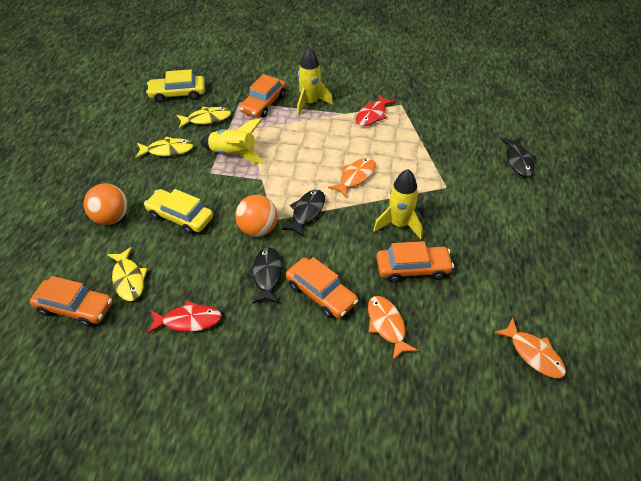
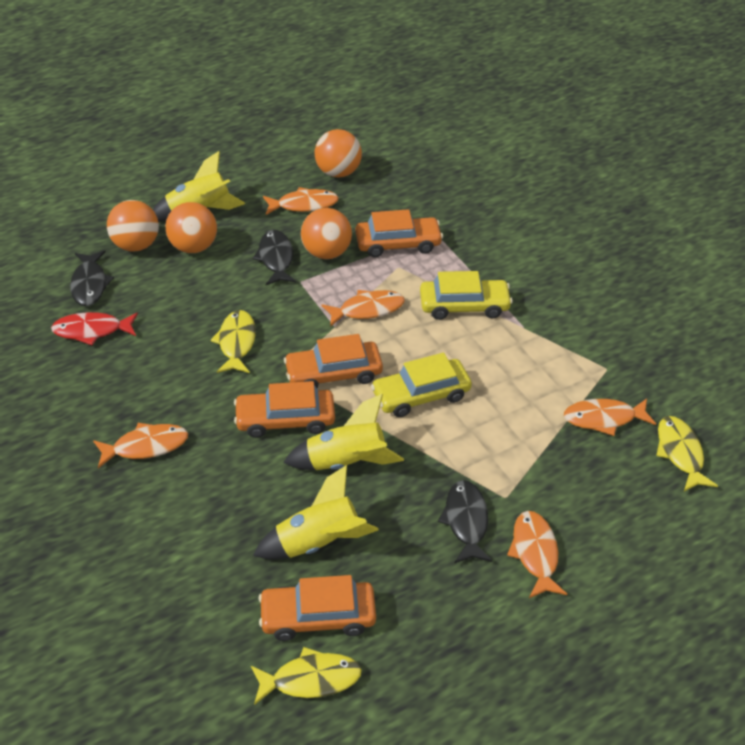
orange ball: [84,183,128,225] [235,195,278,237] = 2 -> [107,200,159,251] [165,202,217,253] [301,208,352,259] [315,129,362,178] = 4
orange fish: [328,158,376,198] [368,296,418,360] [494,317,566,378] = 3 -> [93,423,188,468] [263,187,339,215] [321,290,405,327] [507,511,567,598] [564,399,656,436] = 5
red fish: [148,300,222,334] [356,95,396,126] = 2 -> [51,312,138,345] = 1

